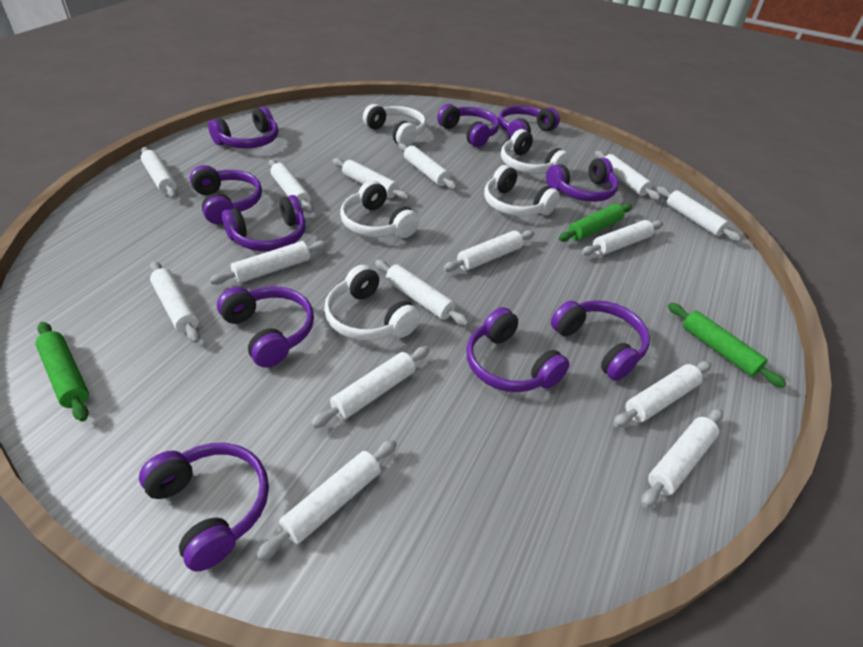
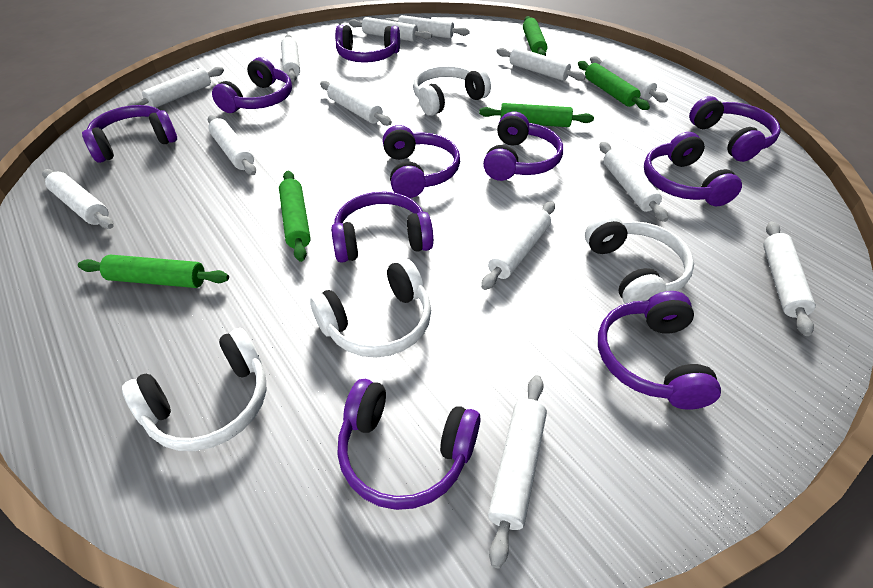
green rolling pin: [35,322,89,422] [558,203,632,242] [668,303,786,388] = 3 -> [78,254,229,288] [279,171,311,262] [479,103,594,127] [523,16,547,56] [578,61,650,110] = 5
white headphones: [324,265,421,341] [340,180,419,238] [363,104,426,147] [484,165,560,217] [501,129,569,174] = 5 -> [122,328,267,451] [310,259,431,358] [413,66,491,116] [585,215,694,304] = 4
white rolling pin: [141,147,177,198] [150,261,200,343] [209,241,328,285] [255,440,397,561] [269,159,313,213] [311,346,430,428] [333,158,409,200] [375,260,469,326] [399,143,457,190] [443,230,535,272] [581,220,663,256] [595,151,661,200] [613,361,711,427] [641,408,723,508] [657,187,742,242] = 15 -> [42,169,113,229] [127,67,224,108] [208,115,256,175] [281,35,300,82] [320,81,392,126] [349,17,432,42] [384,15,470,38] [481,201,555,290] [488,375,547,569] [497,47,586,81] [590,56,668,103] [599,142,668,222] [763,221,816,336] = 13

